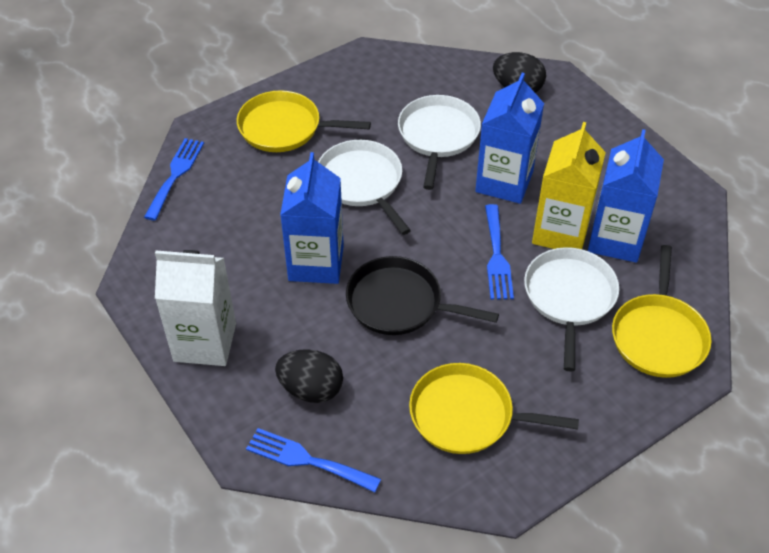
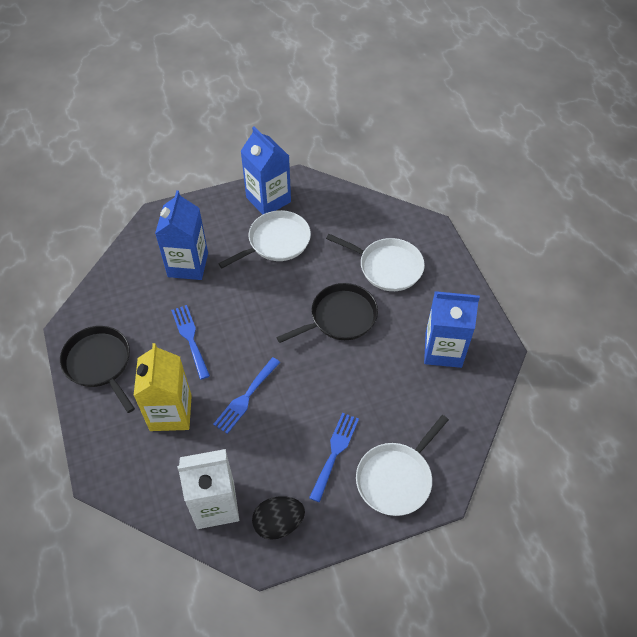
black egg: [275,349,343,403] [493,52,546,93] = 2 -> [252,496,305,540] = 1
black pan: [346,256,499,335] = 1 -> [60,326,135,413] [276,283,378,343] = 2
yellow pan: [237,90,371,152] [409,363,579,454] [612,245,712,378] = 3 -> none = 0

